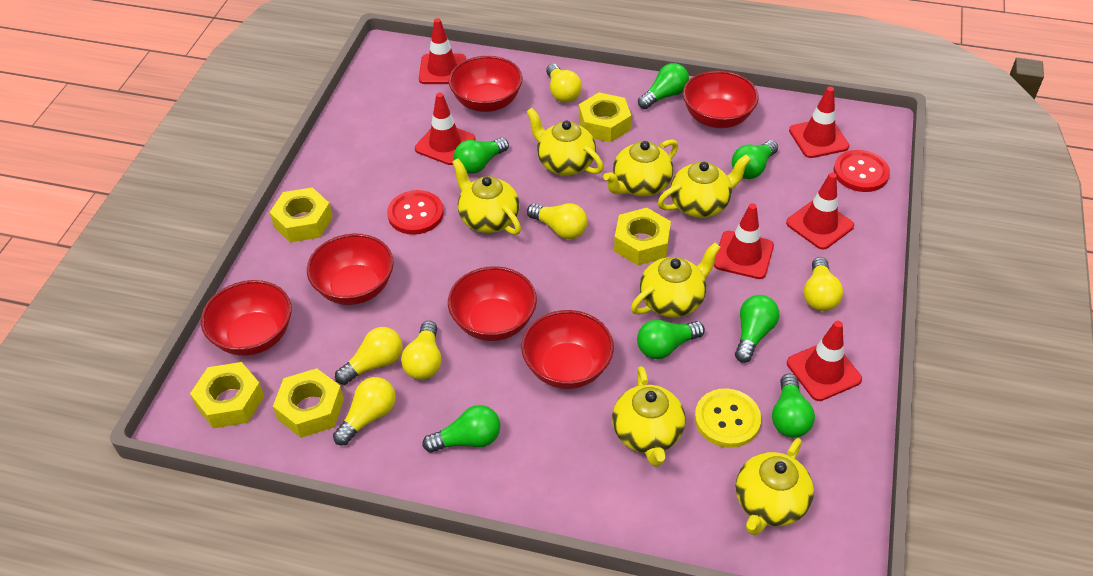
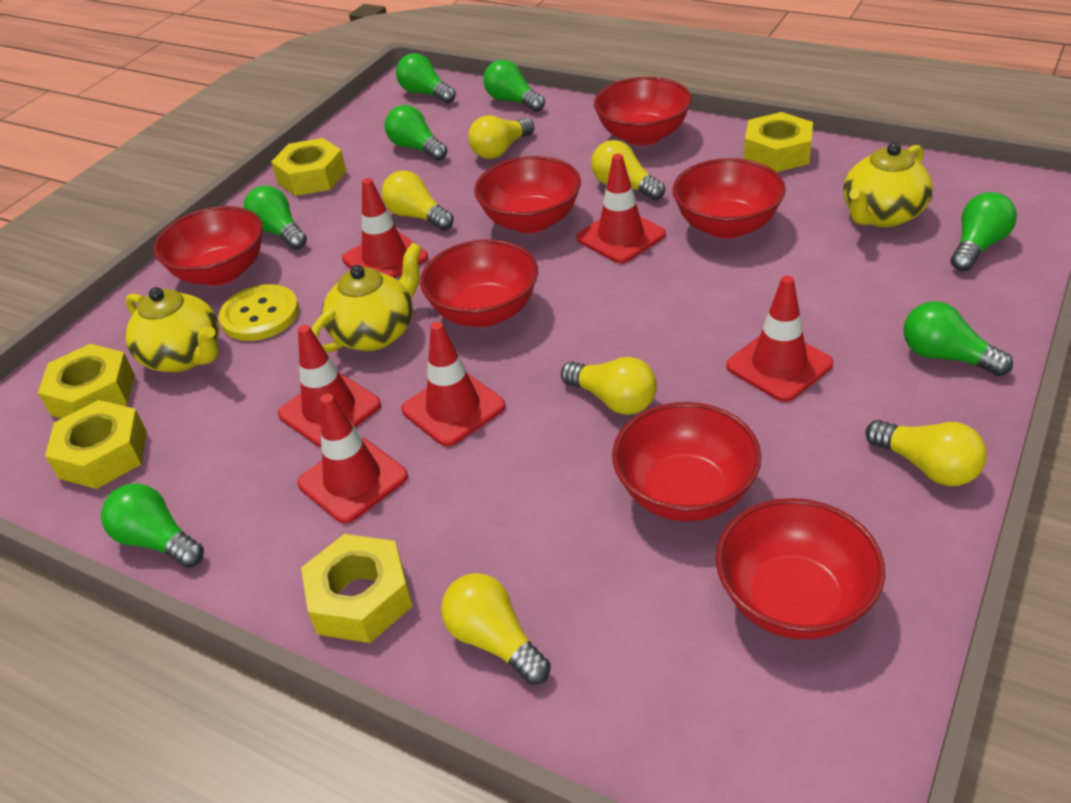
red bowl: [201,280,292,356] [307,234,394,305] [448,266,537,341] [449,56,523,112] [521,310,614,389] [683,70,759,128] = 6 -> [154,206,263,286] [420,239,538,327] [474,156,581,233] [594,77,692,146] [612,402,761,522] [672,158,786,239] [716,498,885,640] = 7
red button: [387,190,444,235] [833,150,890,192] = 2 -> none = 0
yellow teapot: [452,159,521,235] [527,108,604,175] [603,139,678,196] [612,366,686,467] [631,243,721,318] [658,155,751,218] [736,438,814,535] = 7 -> [125,287,219,372] [312,242,422,353] [843,142,933,227] = 3

